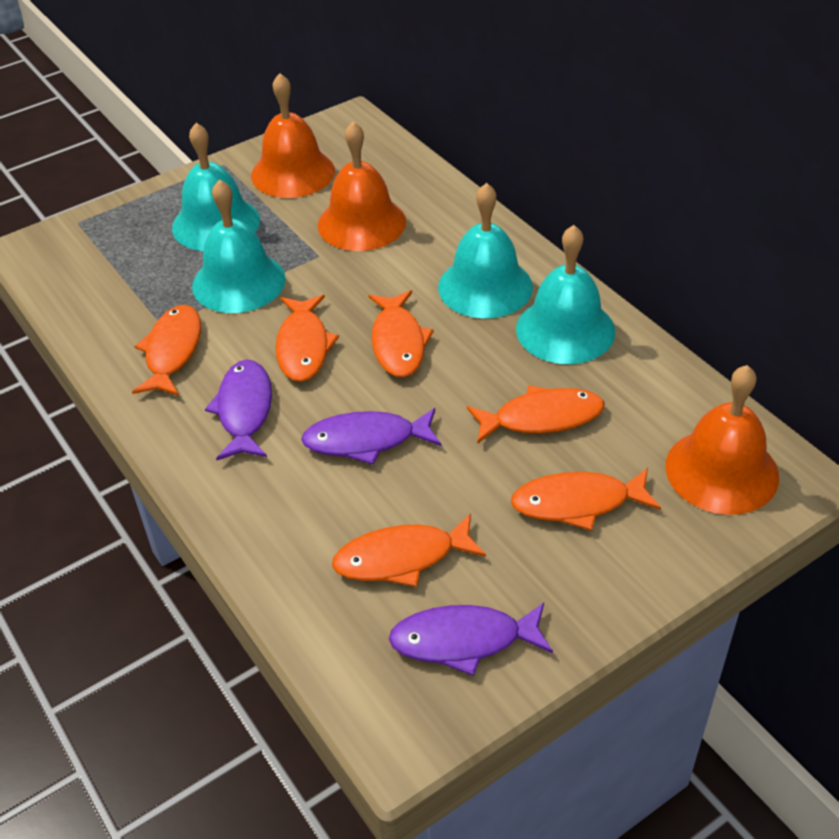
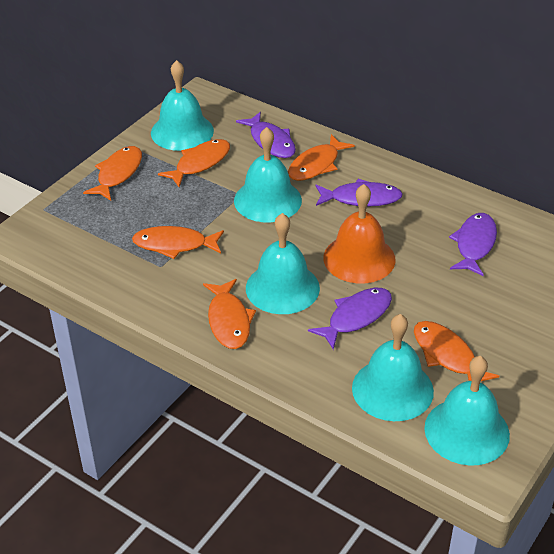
orange bell: [251,73,335,198] [318,121,406,251] [665,365,779,515] = 3 -> [323,184,396,284] = 1
purple fish: [205,359,272,460] [301,408,441,465] [389,603,553,676] = 3 -> [236,112,296,158] [308,288,392,350] [315,179,403,207] [449,213,497,276] = 4
turquoise bell: [172,123,260,251] [192,179,286,313] [438,183,533,318] [516,225,615,364] = 4 -> [151,60,214,151] [234,127,302,222] [246,213,320,314] [352,314,434,421] [424,356,510,466] = 5

